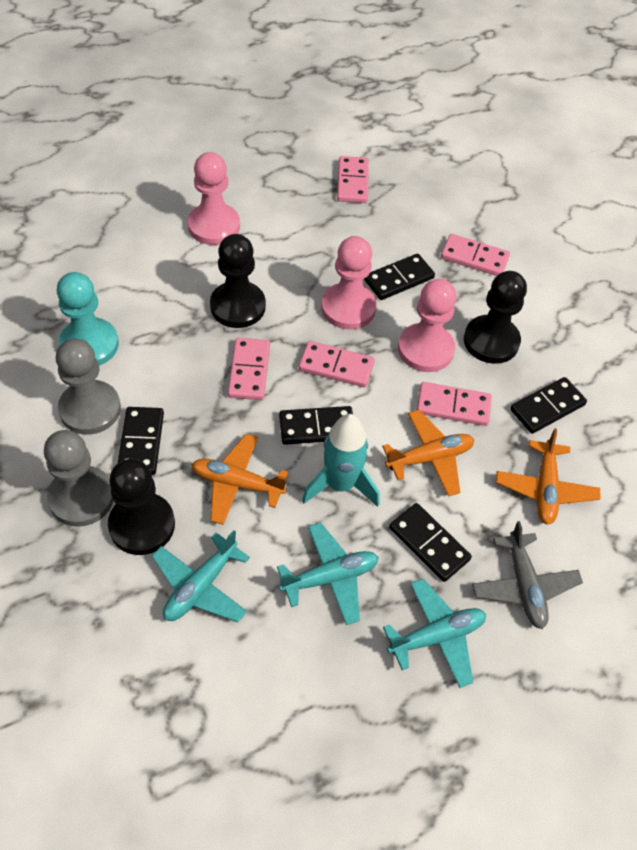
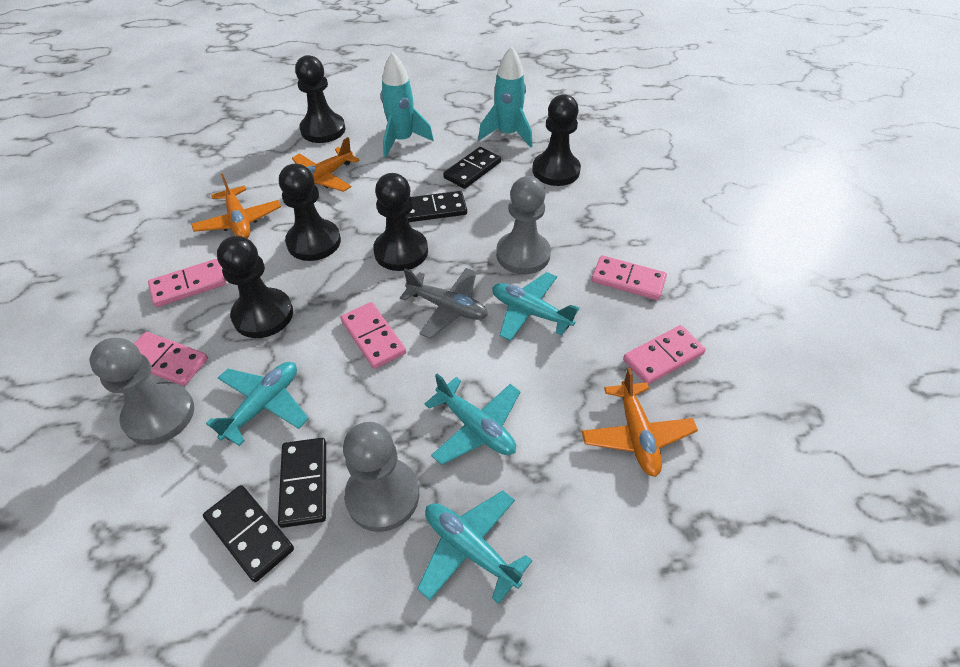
black domino: [118,407,164,475] [279,406,353,445] [364,254,435,300] [389,503,472,582] [510,377,587,434] = 5 -> [203,485,294,582] [278,438,326,528] [407,191,467,222] [443,147,501,189] = 4
black pawn: [108,459,175,555] [210,234,266,328] [464,271,527,364] = 3 -> [217,236,293,338] [279,164,341,261] [295,55,345,143] [373,173,428,271] [533,94,581,186] = 5
grey pawn: [44,430,114,527] [55,338,121,435] = 2 -> [89,338,194,445] [343,422,419,532] [496,176,551,274] = 3
pink pawn: [188,152,240,245] [321,236,377,329] [398,279,456,372] = 3 -> none = 0
turquoise pawn: [57,272,119,366] = 1 -> none = 0
turquoise plane: [152,530,250,622] [277,523,379,625] [383,579,486,688] = 3 -> [206,362,309,446] [417,491,533,604] [424,374,521,465] [492,272,580,341] = 4
turquoise rocket: [302,414,380,507] = 1 -> [381,52,434,158] [478,46,532,148] = 2

